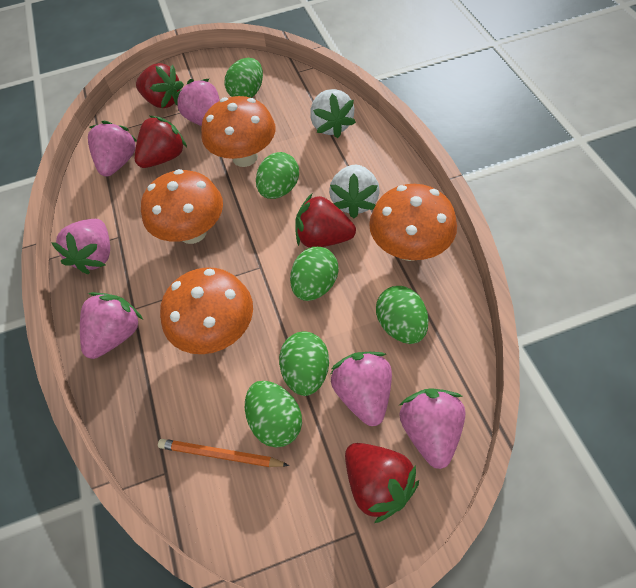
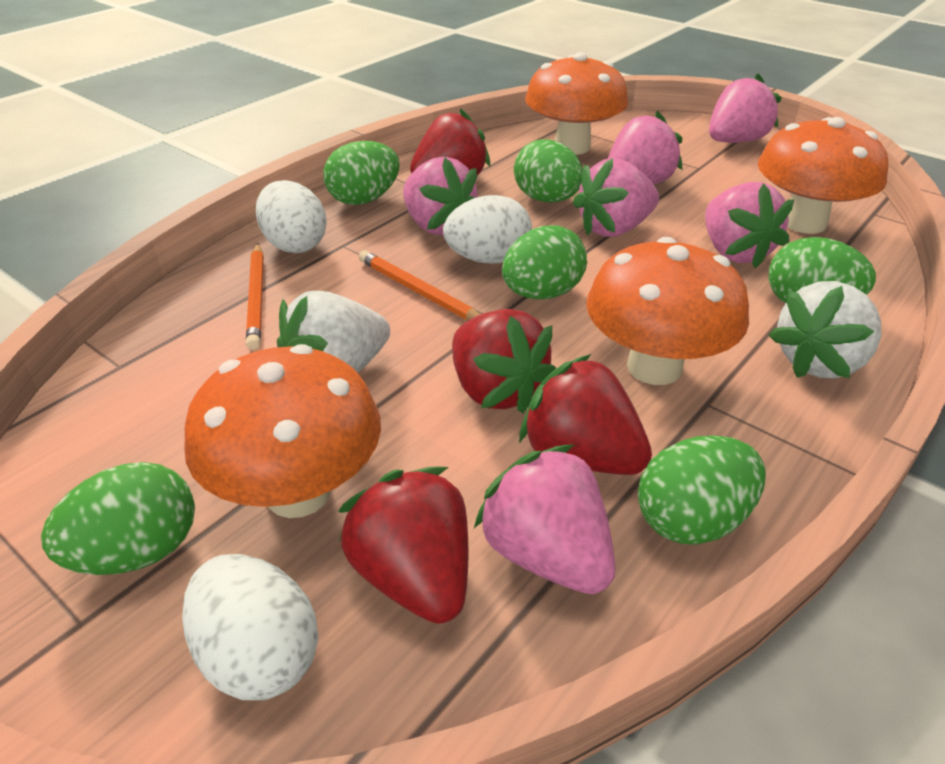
orange pencil: [158,439,289,467] = 1 -> [246,244,264,350] [359,250,480,321] = 2
white egg: none = 0 -> [182,554,318,700] [256,180,327,253] [443,195,532,264] = 3

